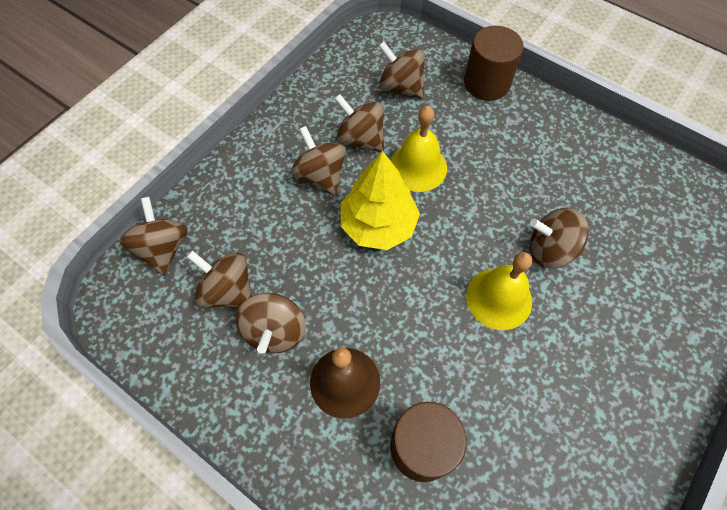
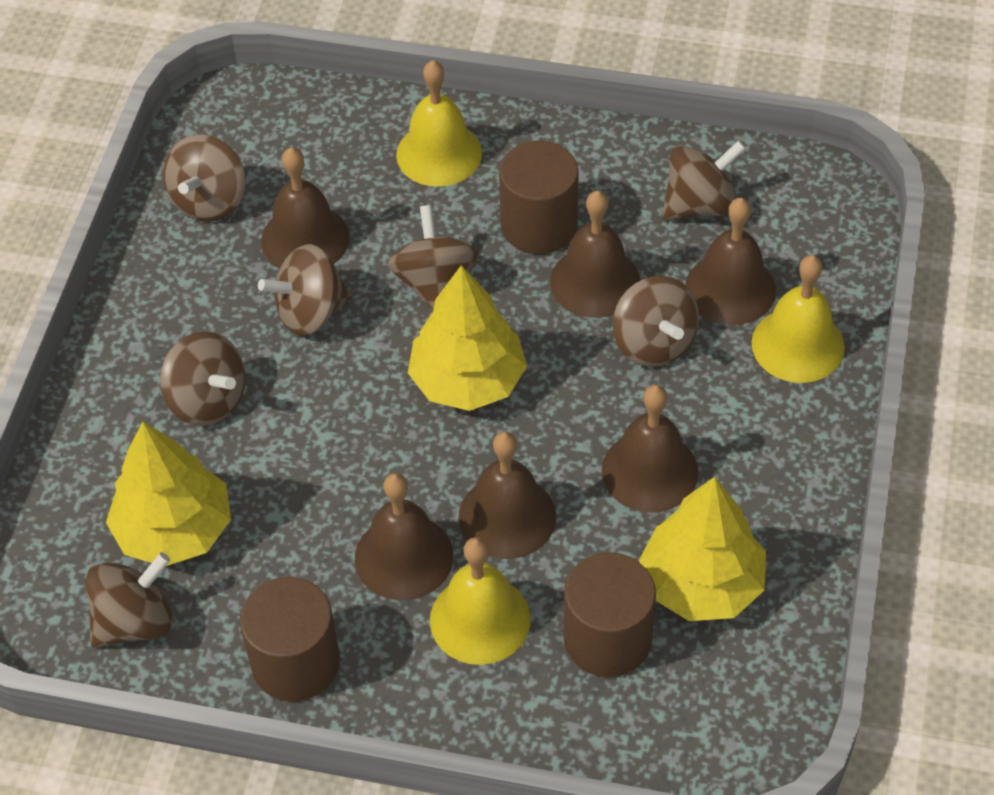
brown bell: [310,347,380,419] = 1 -> [261,147,350,269] [355,473,453,600] [459,431,556,559] [550,191,640,318] [602,385,698,512] [685,198,776,325] = 6
brown cylinder: [390,402,467,482] [464,26,524,101] = 2 -> [240,577,340,702] [499,141,579,254] [564,552,656,677] = 3
yellow bell: [390,106,447,192] [466,252,532,330] = 2 -> [396,60,482,187] [430,537,531,665] [752,255,845,383] = 3
yellow tree: [340,151,420,250] = 1 -> [106,421,231,566] [408,265,527,411] [639,477,766,621] = 3

